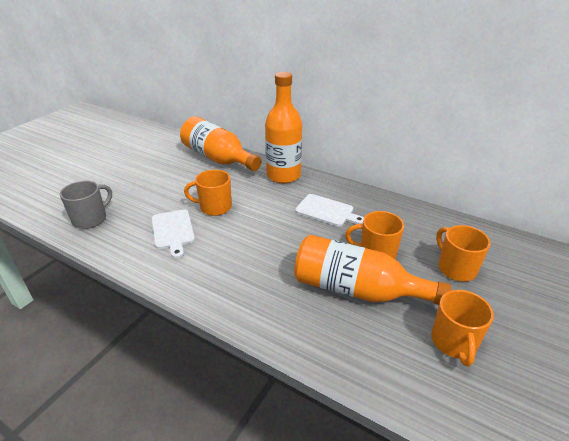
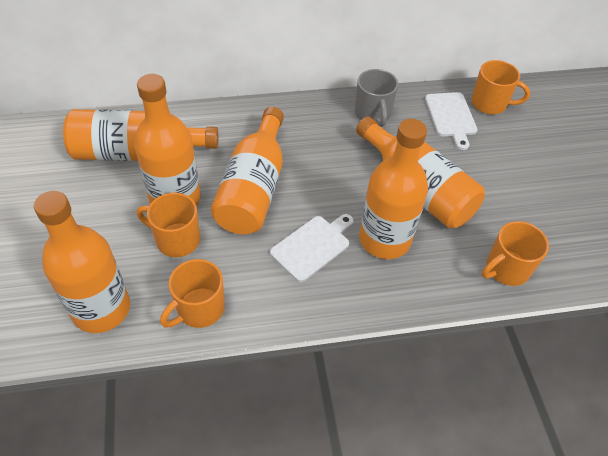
orange bottle: [180,116,261,171] [265,72,302,183] [294,235,451,305] = 3 -> [34,191,130,333] [63,109,218,161] [134,74,201,206] [211,107,284,234] [356,117,485,228] [359,119,428,259] = 6

